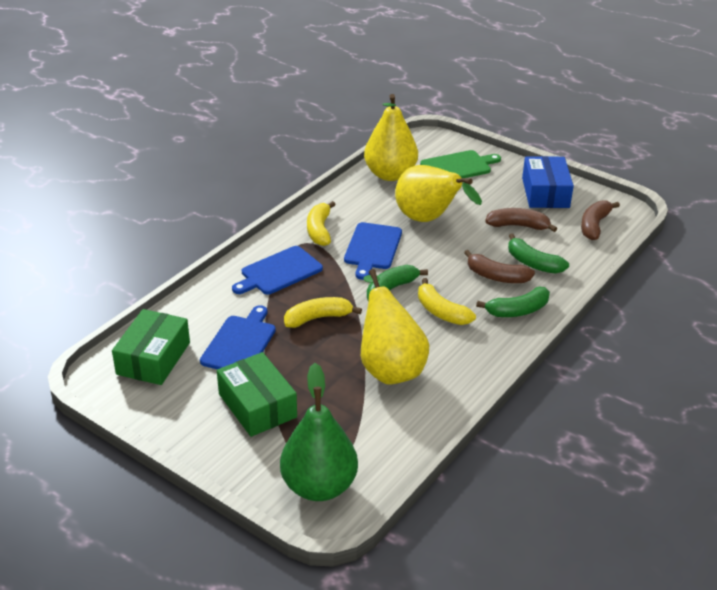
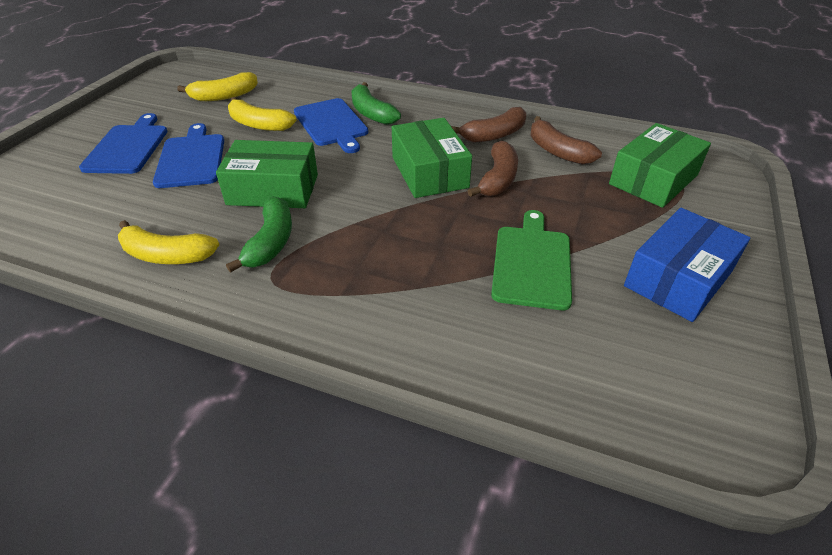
green banana: [367,265,428,301] [476,287,550,317] [508,234,569,274] = 3 -> [226,196,292,273] [351,82,401,125] = 2
green box: [112,309,190,385] [217,352,297,437] = 2 -> [216,140,318,208] [392,118,472,198] [609,123,711,208] = 3
green pear: [280,363,358,501] = 1 -> none = 0
yellow pear: [361,269,429,384] [364,94,418,181] [395,165,482,222] = 3 -> none = 0

